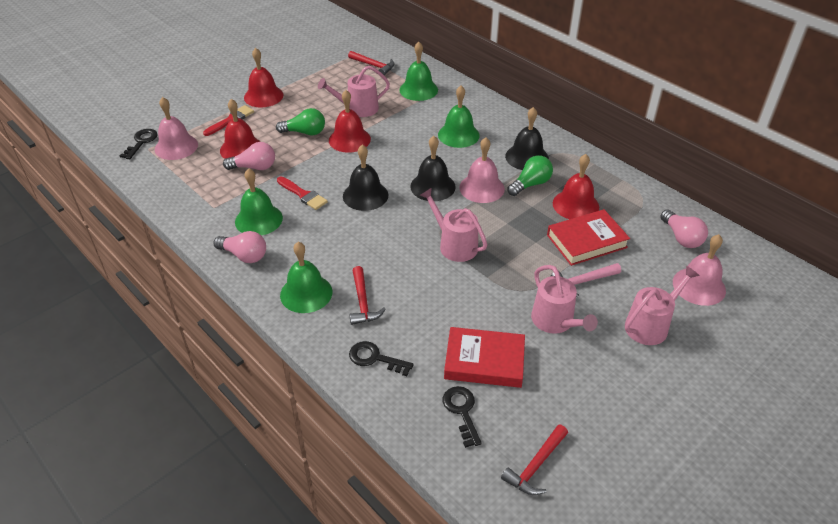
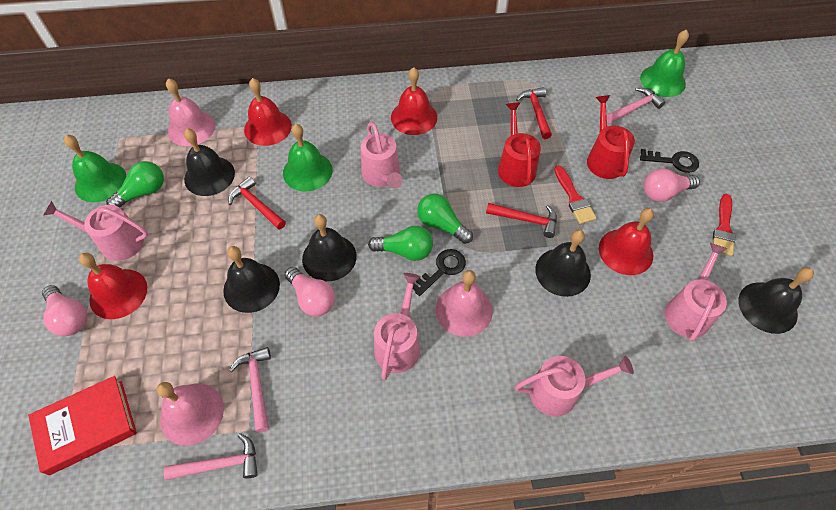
black bell: [343,145,388,211] [410,136,456,201] [505,107,549,170] = 3 -> [184,128,235,196] [223,246,280,313] [302,214,357,281] [535,230,591,297] [738,267,814,334] = 5
black key: [120,129,158,159] [349,341,414,376] [443,386,482,448] = 3 -> [413,249,466,296] [640,149,699,173] = 2
green bell: [235,168,283,236] [280,242,332,313] [399,42,438,101] [438,86,480,148] = 4 -> [64,135,126,202] [283,124,333,192] [640,29,689,97] = 3
green light bulb: [276,108,325,136] [507,155,553,196] = 2 -> [106,161,164,207] [368,226,433,261] [417,193,473,244] = 3
pink hammer: [551,263,621,297] = 1 -> [164,433,258,480] [229,347,271,432] [606,88,665,124] = 3
pink watering can: [318,66,390,117] [420,188,487,262] [531,265,598,334] [625,266,700,345] = 4 -> [44,201,148,261] [361,122,402,188] [374,273,420,380] [515,356,634,416] [665,243,728,341] = 5
red book: [444,327,525,388] [547,209,630,266] = 2 -> [28,376,137,475] = 1
red watering can: none = 0 -> [498,102,541,187] [587,95,635,179] = 2

